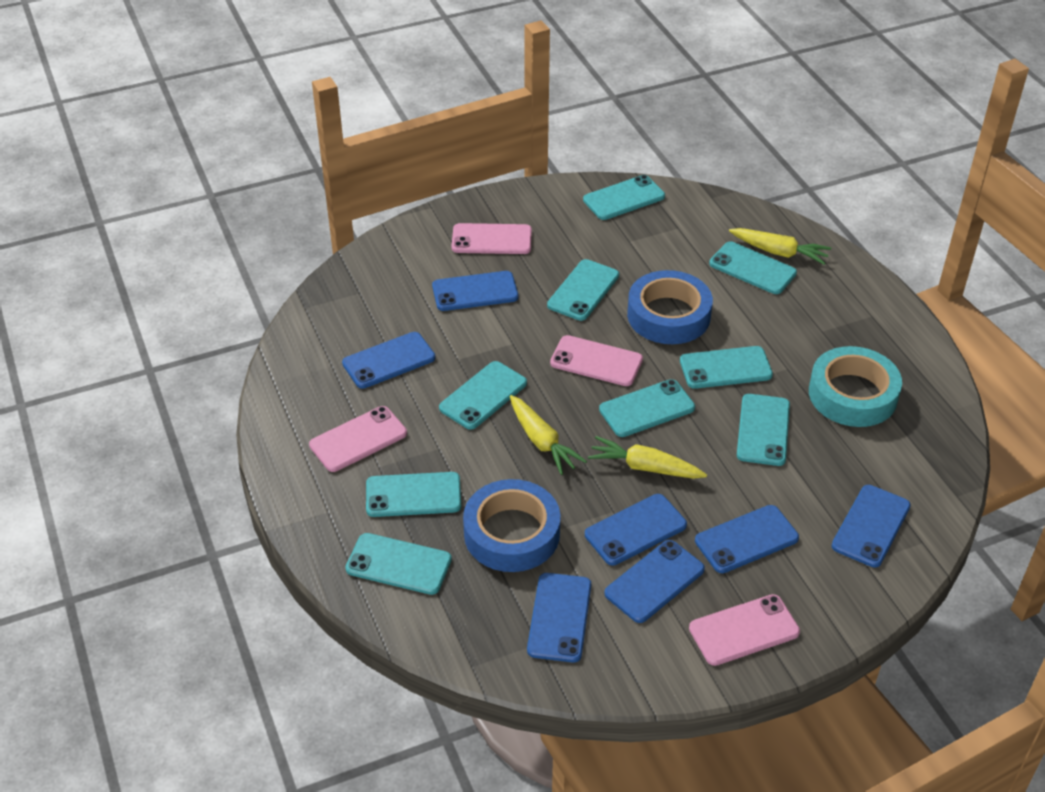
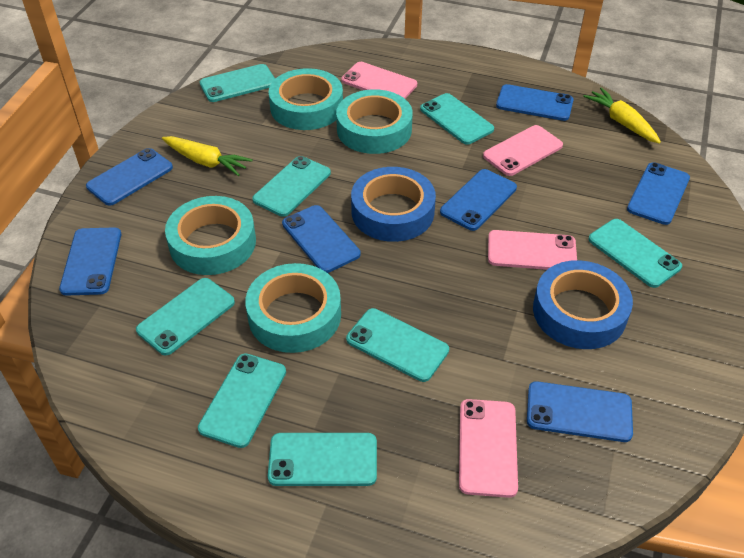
turquoise phone: [345,533,452,595] [366,472,461,517] [439,361,527,430] [547,259,619,321] [583,175,665,220] [599,379,695,437] [680,346,773,389] [709,241,797,294] [737,394,790,466] = 9 -> [136,278,235,355] [198,353,286,448] [200,64,275,102] [252,156,331,217] [268,433,377,486] [346,308,449,382] [420,93,494,145] [588,219,682,288] = 8
turquoise tape: [809,346,902,427] = 1 -> [165,196,256,275] [245,263,341,353] [269,68,343,130] [336,89,413,154] = 4
yellow carrot: [510,395,587,475] [588,436,707,479] [729,228,831,265] = 3 -> [162,136,253,176] [583,88,661,144] = 2

